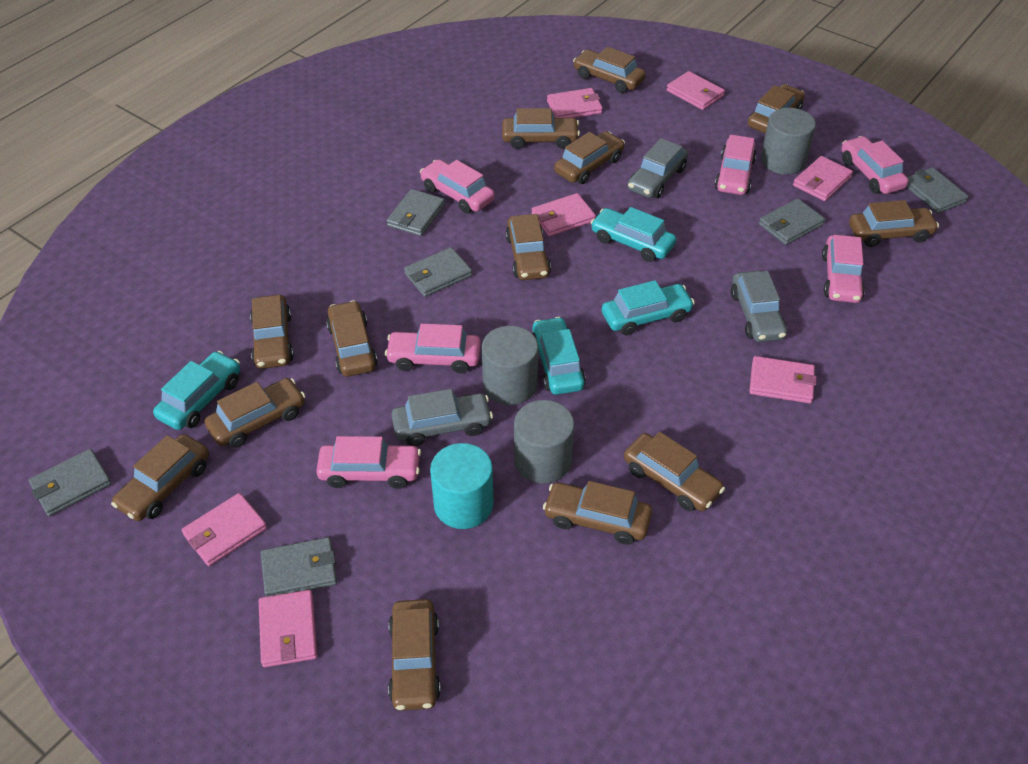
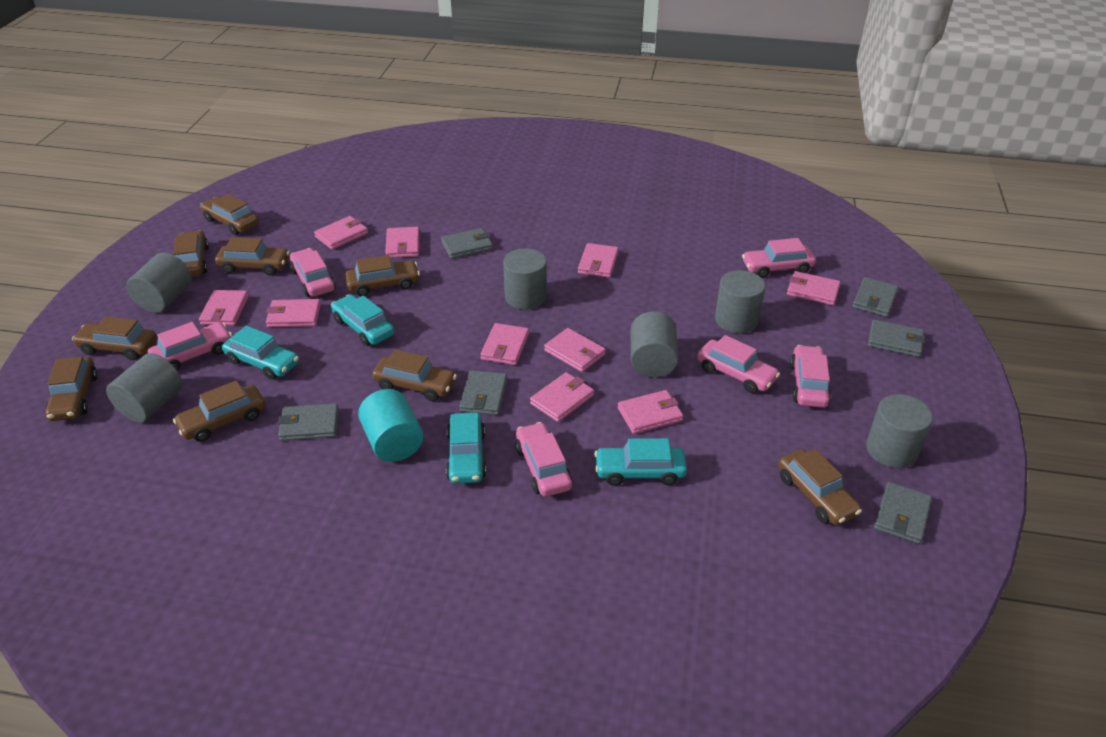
brown car: [111,434,209,521] [205,378,305,448] [250,295,294,369] [326,300,378,377] [388,599,441,711] [502,108,580,149] [505,214,551,280] [543,481,652,545] [554,131,625,184] [573,47,646,93] [624,432,725,512] [748,84,805,134] [849,200,939,247] = 13 -> [45,356,98,421] [72,316,157,360] [173,230,209,277] [173,380,266,442] [200,194,259,235] [215,237,290,275] [345,255,420,296] [372,350,457,401] [778,449,862,525] = 9
grey car: [391,389,493,446] [628,138,688,198] [731,271,787,342] = 3 -> none = 0
grey cylinder: [482,326,538,405] [514,400,574,484] [761,108,816,175] = 3 -> [106,353,183,422] [126,253,191,313] [503,248,547,310] [631,311,678,378] [715,270,765,334] [866,394,933,468] = 6
pink wallet: [182,493,267,566] [259,590,317,667] [532,193,596,237] [547,88,603,118] [667,71,725,110] [749,356,817,404] [793,156,853,201] = 7 -> [199,290,249,326] [266,299,321,327] [314,216,368,250] [385,227,419,258] [480,323,529,365] [530,372,594,422] [544,328,606,372] [578,243,619,278] [618,390,683,434] [787,271,841,305] = 10

